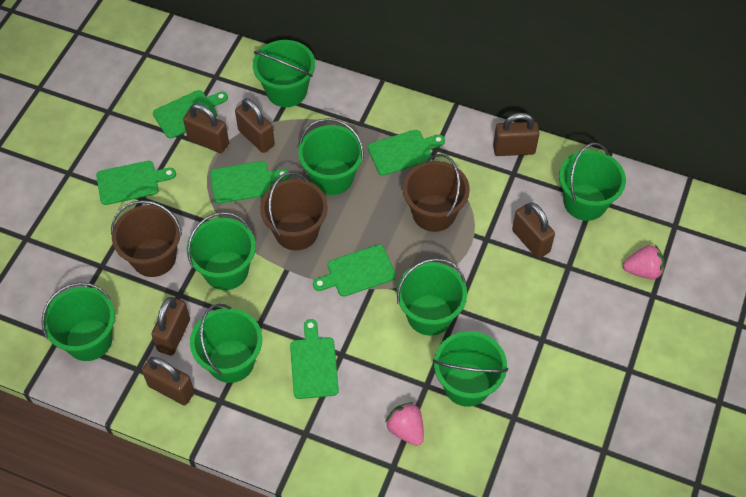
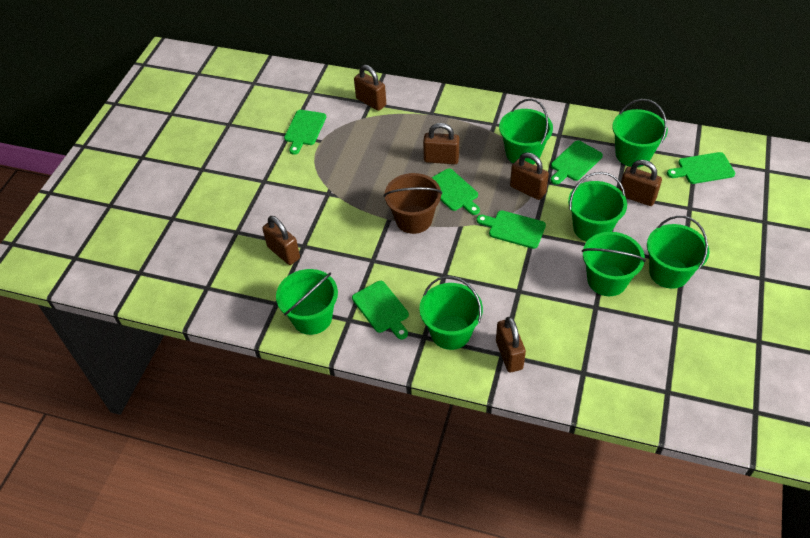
brown bucket: [111,200,182,277] [260,172,328,251] [403,154,470,232] = 3 -> [384,173,442,234] = 1
green bucket: [41,282,115,361] [186,212,256,290] [190,304,262,383] [253,40,315,107] [298,118,364,195] [397,258,467,336] [433,331,508,407] [559,143,626,221] = 8 -> [276,269,338,335] [419,276,483,350] [499,99,553,164] [568,172,627,241] [582,232,646,296] [612,99,668,167] [647,216,710,289] = 7
pink strawberry: [385,402,424,446] [623,245,665,279] = 2 -> none = 0

